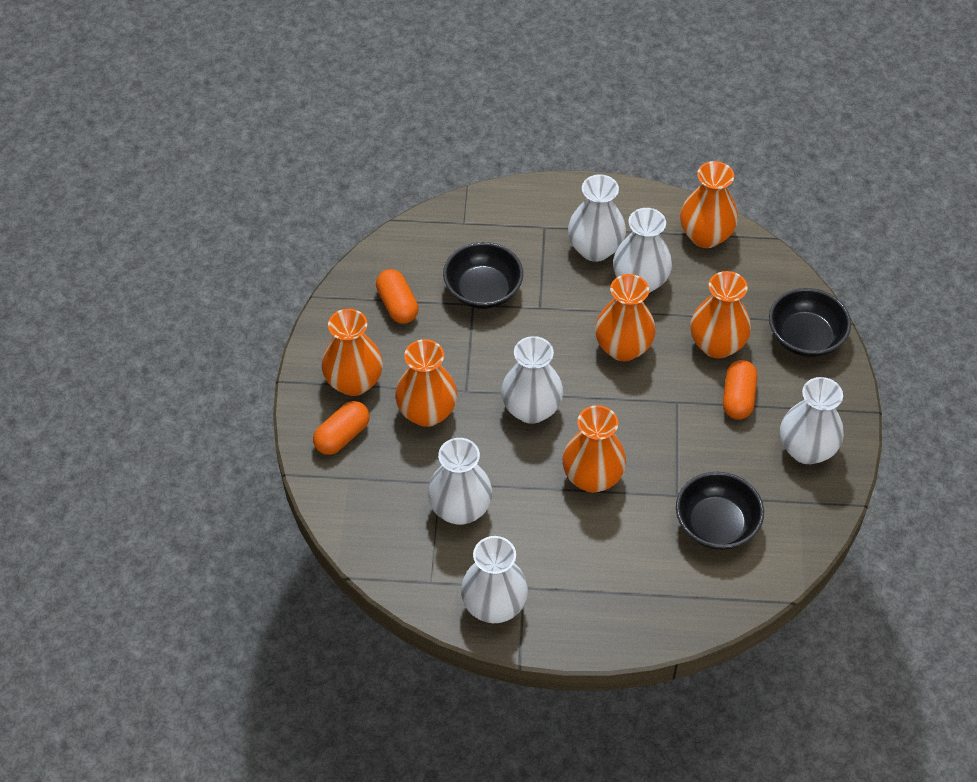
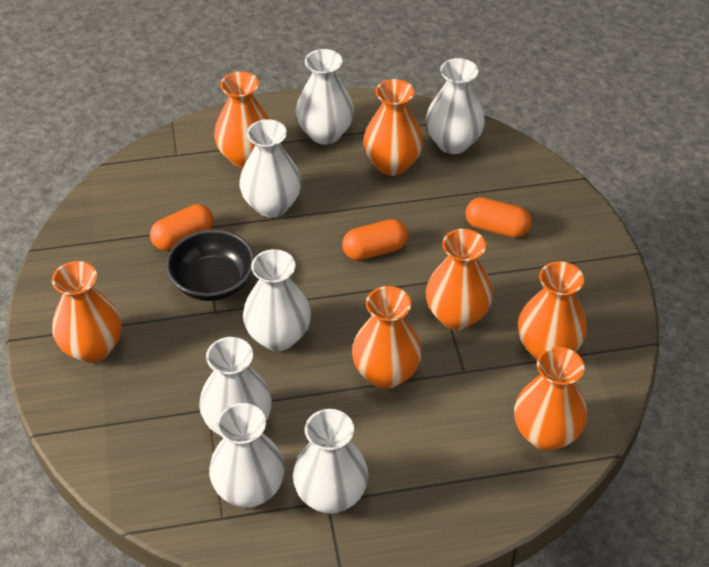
black bowl: [443,242,523,309] [676,472,764,550] [769,288,851,357] = 3 -> [166,229,255,301] = 1
orange vase: [321,309,383,396] [395,339,457,427] [562,405,626,493] [595,274,656,361] [680,161,738,248] [690,271,751,358] = 6 -> [52,261,122,363] [214,72,269,168] [352,286,422,389] [363,79,423,176] [426,229,493,330] [514,347,587,451] [518,261,587,360] = 7
white vase: [428,438,492,525] [461,536,528,623] [501,336,563,424] [568,174,626,262] [613,208,672,293] [780,377,844,464] = 6 -> [199,337,272,436] [209,403,285,508] [239,119,301,217] [243,249,311,351] [293,409,369,514] [295,49,354,145] [426,58,485,154] = 7

